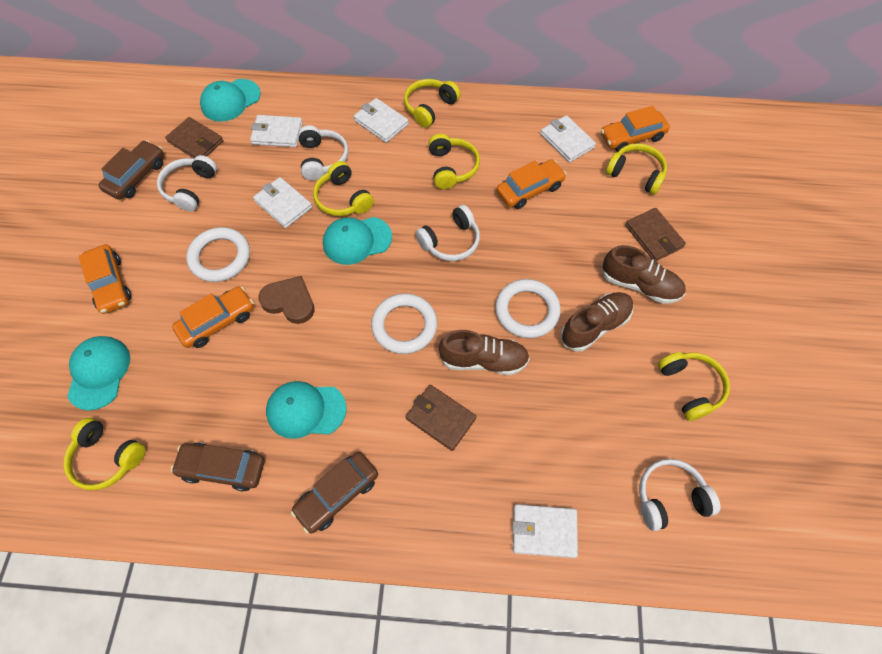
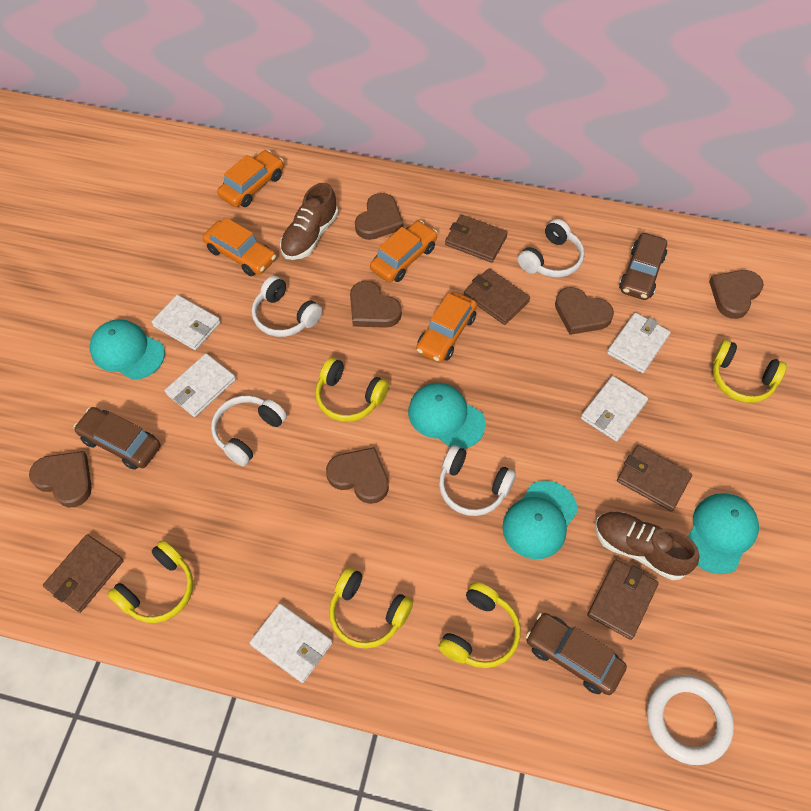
brown heart: [259,276,315,324] = 1 -> [29,451,92,507] [326,447,389,504] [350,281,402,328] [355,193,404,240] [555,287,614,335] [709,270,764,319] = 6
brown shoe: [439,330,530,375] [560,292,633,351] [602,245,685,304] = 3 -> [280,183,338,260] [595,511,699,580] = 2
brown wallet: [165,117,223,159] [406,385,477,451] [625,208,686,261] = 3 -> [43,534,124,613] [445,214,508,263] [464,268,530,325] [587,560,659,640] [617,445,692,512] = 5
white ring: [186,227,250,282] [371,294,437,354] [495,279,561,338] = 3 -> [647,675,734,765] = 1
yellow headphones: [64,418,146,490] [313,161,374,216] [404,79,460,128] [428,134,480,189] [606,143,667,195] [658,352,730,421] = 6 -> [108,540,193,623] [315,357,389,422] [329,567,413,649] [438,582,521,668] [713,340,787,403] = 5

